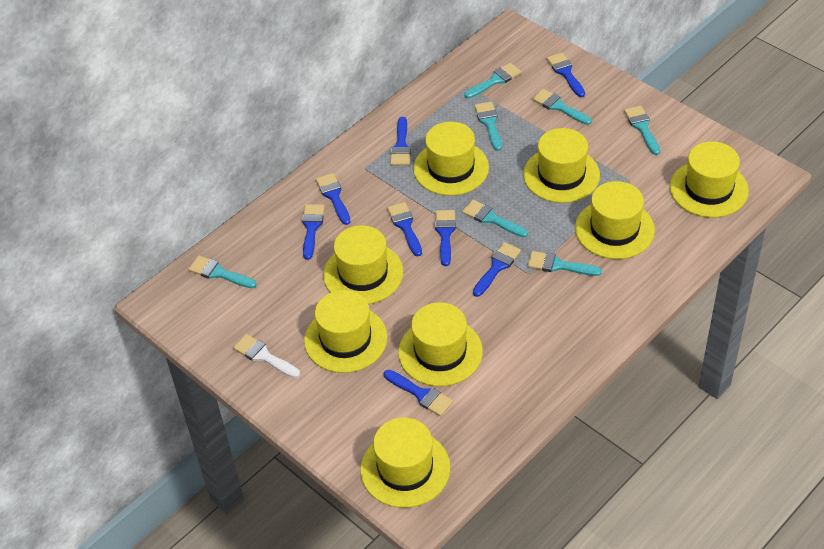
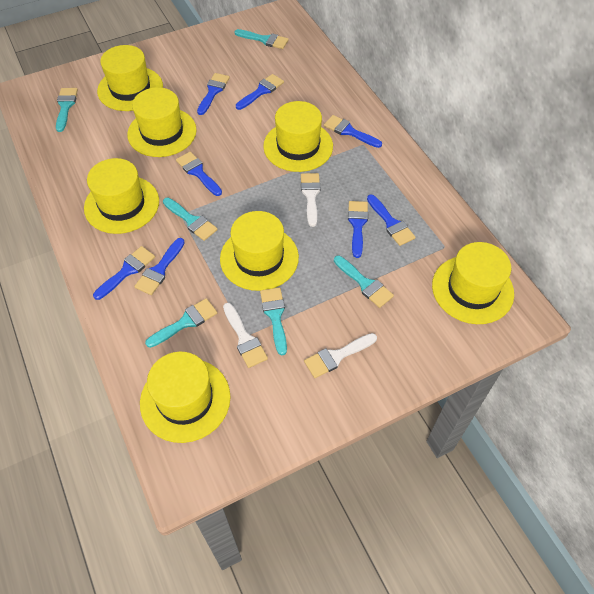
turquoise brush: [188,256,257,288] [462,200,528,237] [465,63,521,99] [474,102,502,151] [528,251,602,276] [532,89,592,125] [624,106,660,155] = 7 -> [56,88,78,132] [145,298,217,348] [163,198,218,241] [234,29,289,49] [260,287,287,356] [334,256,394,308] = 6
white brush: [233,334,300,378] = 1 -> [223,303,268,368] [301,173,321,227] [304,333,377,378] = 3
yellow hat: [304,290,388,373] [323,225,403,304] [360,417,450,508] [398,302,483,386] [413,122,489,196] [523,128,600,203] [575,181,655,259] [670,141,749,218] = 8 -> [84,158,159,234] [97,45,163,111] [127,87,197,157] [140,352,231,443] [220,211,299,291] [263,101,333,172] [432,242,514,324] = 7

